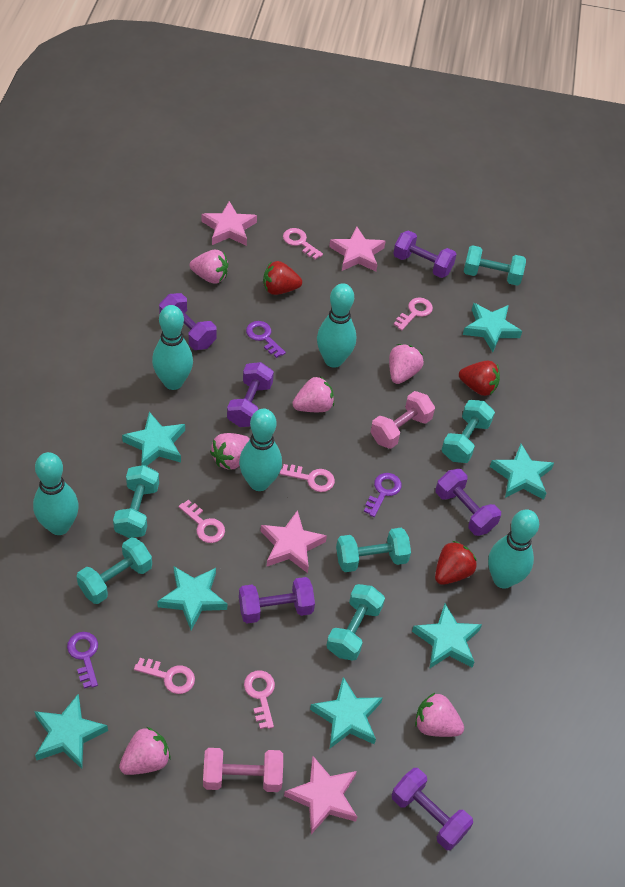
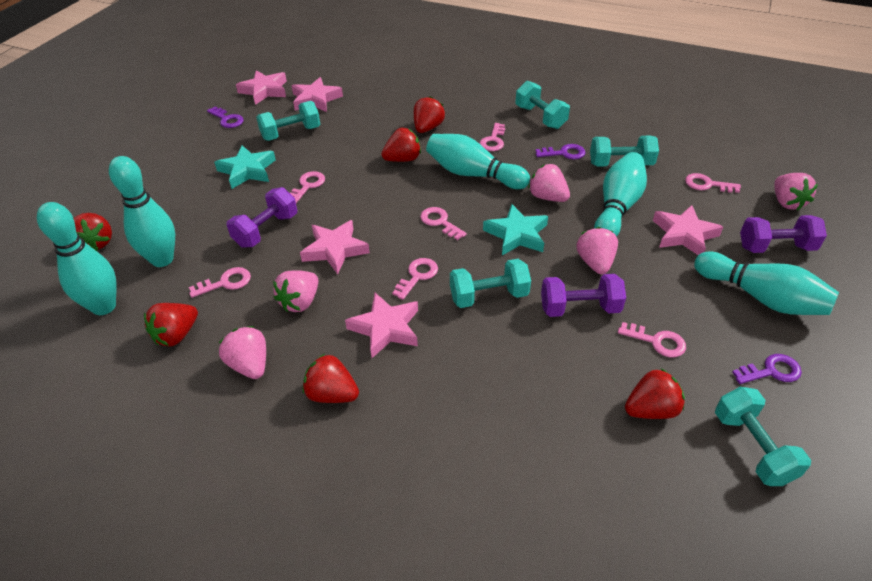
pink dumbbell: [203,748,283,792] [370,391,435,449] = 2 -> none = 0
pink key: [134,658,195,694] [179,500,225,543] [244,670,275,729] [280,464,335,492] [283,228,323,260] [394,298,433,331] = 6 -> [189,267,251,298] [290,171,325,203] [392,258,438,300] [420,207,467,240] [479,123,505,151] [618,322,686,357] [685,173,741,193] = 7
pink star: [202,201,257,246] [261,510,327,573] [284,756,357,834] [329,226,386,271] = 4 -> [236,70,287,105] [292,77,343,112] [300,220,370,274] [345,293,418,358] [653,205,723,255] = 5
pink strawberry: [119,727,171,775] [190,250,228,284] [210,433,250,470] [292,376,334,412] [389,344,424,384] [415,692,464,737] = 6 -> [219,326,266,379] [273,270,319,312] [528,164,570,202] [576,227,618,274] [774,173,818,210] = 5
purple dumbbell: [159,293,217,350] [227,362,274,427] [239,577,315,624] [392,768,473,850] [393,230,457,278] [436,469,501,536] = 6 -> [227,187,297,248] [541,274,626,317] [740,215,827,253] = 3
red strawberry: [263,261,302,295] [435,541,477,585] [459,361,500,396] = 3 -> [73,213,112,251] [144,303,198,347] [303,354,359,403] [381,127,421,162] [414,96,445,133] [625,369,685,419] = 6
turquoise dumbbell: [77,537,152,604] [113,465,159,538] [326,584,385,661] [336,528,411,572] [442,400,495,463] [464,245,526,286] = 6 -> [256,101,320,141] [450,259,531,308] [515,81,570,129] [590,136,659,167] [715,387,811,486] = 5
turquoise star: [34,694,108,769] [122,412,185,466] [157,566,227,630] [310,677,383,748] [412,603,482,668] [463,303,522,352] [490,444,554,500] = 7 -> [214,145,276,189] [483,204,548,255] = 2

